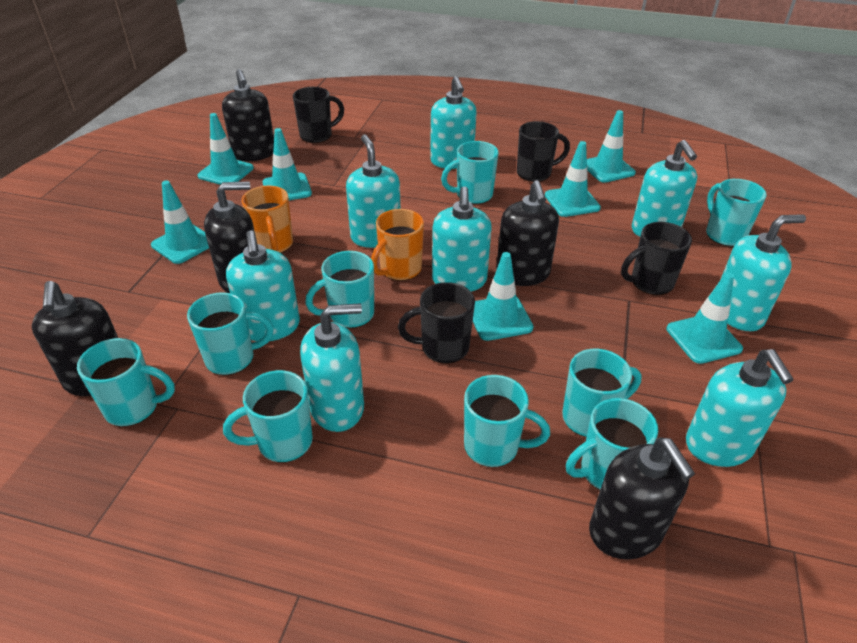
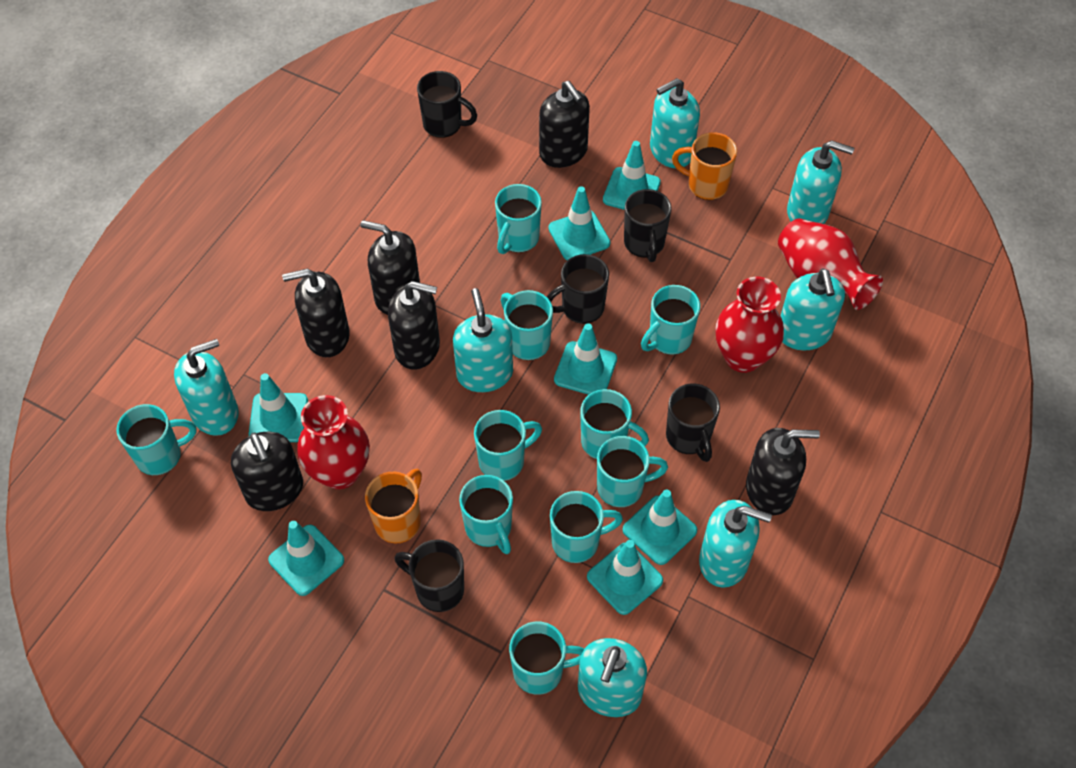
black mug: [293,87,344,143] [398,282,475,364] [517,121,570,182] [621,222,692,295] = 4 -> [394,539,464,612] [417,71,477,138] [547,254,609,324] [624,189,672,262] [666,384,720,462] = 5
black soap dispenser: [32,281,118,396] [204,181,255,293] [222,69,274,161] [496,180,559,286] [589,438,695,559] = 5 -> [231,432,303,511] [282,269,350,357] [361,220,420,315] [388,281,440,370] [539,81,590,168] [746,428,820,515] = 6
red vase: none = 0 -> [297,395,370,489] [715,277,784,373] [778,218,883,310] = 3
turquoise mug: [77,338,175,427] [187,292,274,375] [223,370,313,463] [305,251,374,328] [441,141,499,204] [464,375,550,467] [562,349,642,437] [566,398,658,490] [706,179,767,247] = 9 -> [116,404,197,475] [459,475,513,554] [474,410,542,481] [495,184,542,254] [501,290,553,360] [509,622,584,695] [550,491,623,563] [580,389,649,459] [597,436,668,507] [641,285,700,355] = 10
turquoise soap dispenser: [226,230,300,341] [300,303,364,432] [346,135,400,248] [430,76,477,169] [432,186,492,292] [632,140,697,237] [686,349,794,467] [721,214,806,332] = 8 -> [174,339,239,436] [453,288,513,392] [578,638,647,717] [650,78,700,168] [699,500,772,588] [780,268,845,351] [787,140,854,224] = 7

